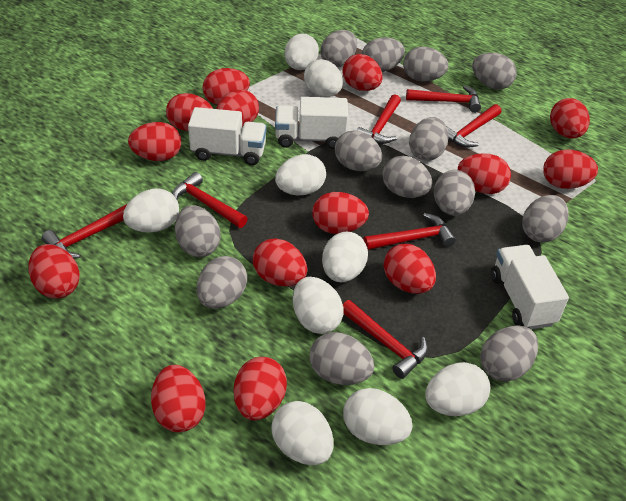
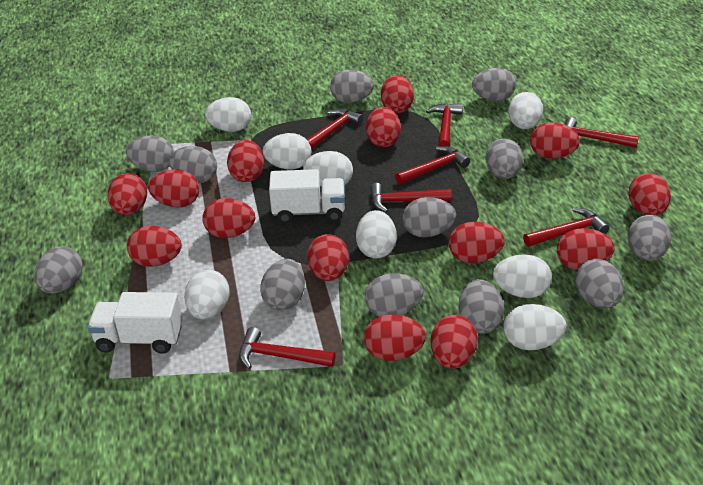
grey egg: [175,205,221,257] [197,256,247,309] [310,332,374,385] [320,30,357,67] [335,130,382,171] [362,37,405,72] [382,156,432,198] [403,47,449,82] [409,117,449,161] [434,170,475,216] [472,53,517,89] [480,325,538,382] [522,195,569,243] = 13 -> [35,246,83,293] [126,135,174,172] [169,146,217,183] [260,259,305,311] [330,70,374,103] [365,273,423,316] [403,197,456,237] [458,279,504,334] [472,68,516,101] [485,139,523,179] [575,259,624,308] [628,215,671,261] = 12
white egg: [123,188,179,233] [271,401,334,465] [275,154,326,195] [285,34,319,70] [293,277,344,334] [304,59,343,97] [322,232,368,282] [343,388,413,445] [425,362,490,416] = 9 -> [184,270,230,320] [205,97,251,132] [263,133,311,169] [303,151,353,186] [356,210,397,258] [493,255,552,298] [504,304,567,350] [508,92,543,129] = 8
white truck: [188,107,267,165] [275,97,348,149] [491,245,569,329] = 3 -> [88,292,182,354] [269,169,345,223] = 2

